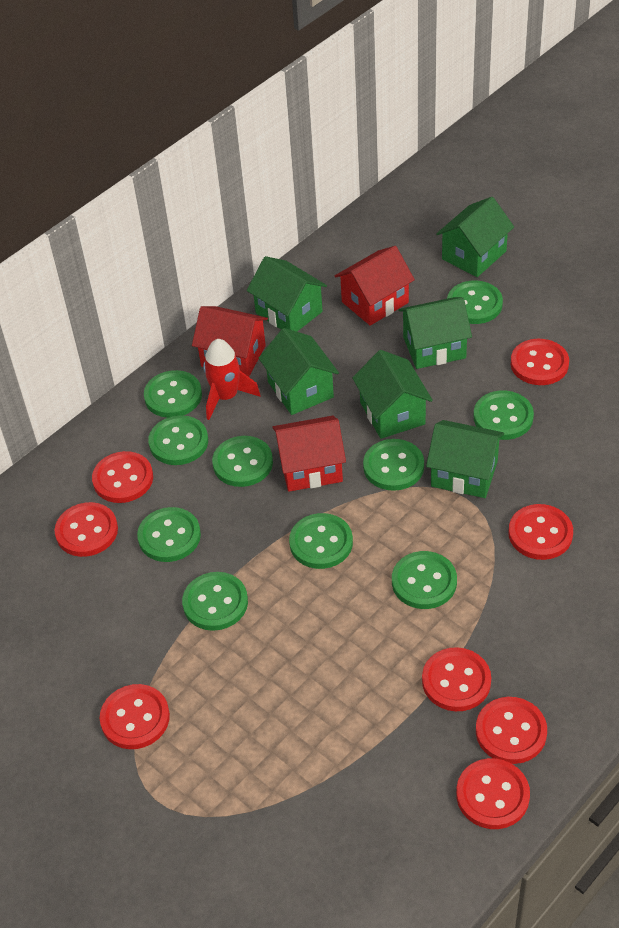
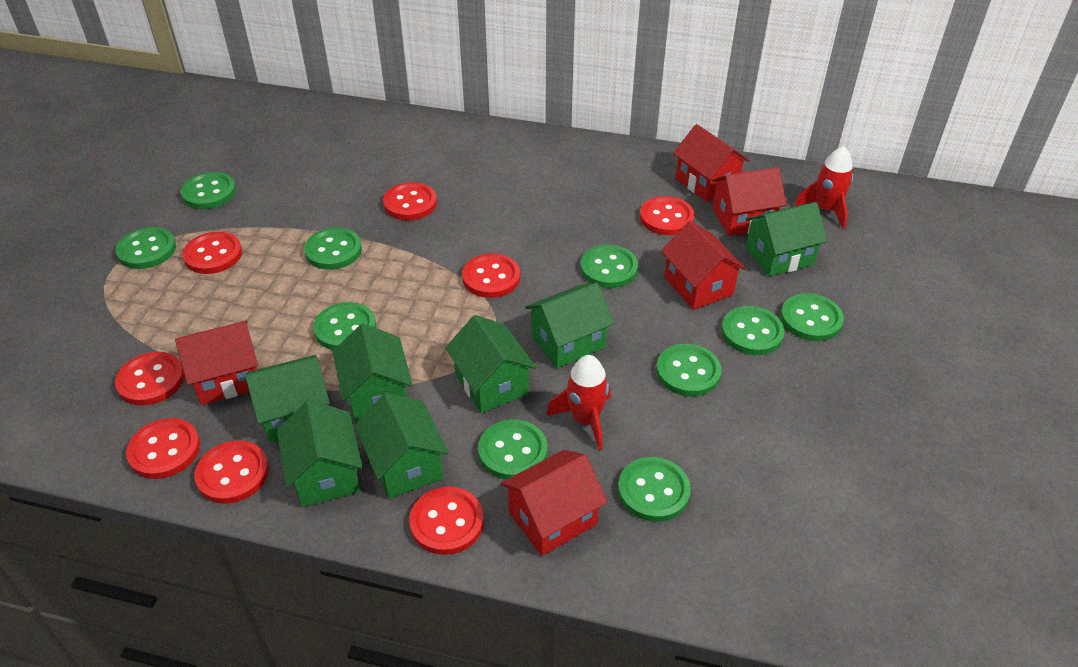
green house: [247,256,327,332] [259,328,339,415] [352,350,433,439] [398,297,472,369] [426,420,504,498] [436,197,514,277] = 6 -> [245,355,330,443] [277,400,363,507] [333,323,412,422] [354,392,449,499] [445,315,536,413] [525,283,614,368] [745,202,828,277] = 7
red house: [192,306,268,377] [272,416,346,492] [335,246,415,326] = 3 -> [175,321,258,405] [501,450,607,556] [661,221,746,310] [673,124,750,202] [712,167,787,236] = 5
red rocket: [203,339,260,420] = 1 -> [546,355,611,450] [794,146,853,229] = 2

